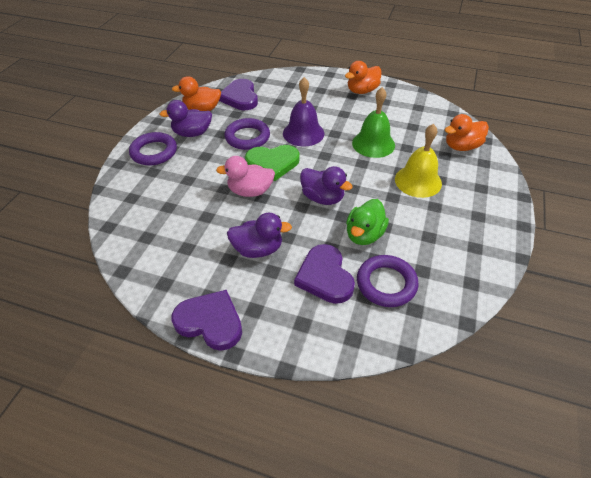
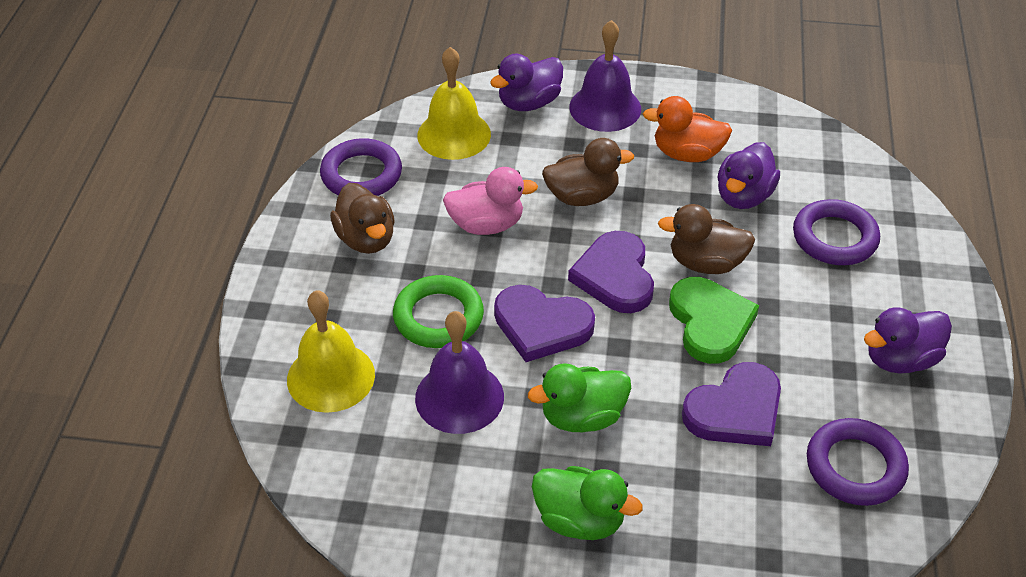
brown duck: none = 0 -> [330,183,395,254] [542,138,634,206] [658,204,755,274] = 3
green bell: [352,87,395,158] = 1 -> none = 0
green duck: [346,199,389,245] = 1 -> [528,363,631,432] [532,466,643,540] = 2
green ring: none = 0 -> [393,275,484,348] = 1
orange duck: [172,76,221,111] [345,61,381,94] [445,114,489,151] = 3 -> [643,96,732,162] = 1
purple bell: [283,77,324,147] = 1 -> [415,311,504,434] [569,20,641,132] = 2
yellow bell: [395,124,442,198] = 1 -> [287,290,375,413] [417,47,491,160] = 2

